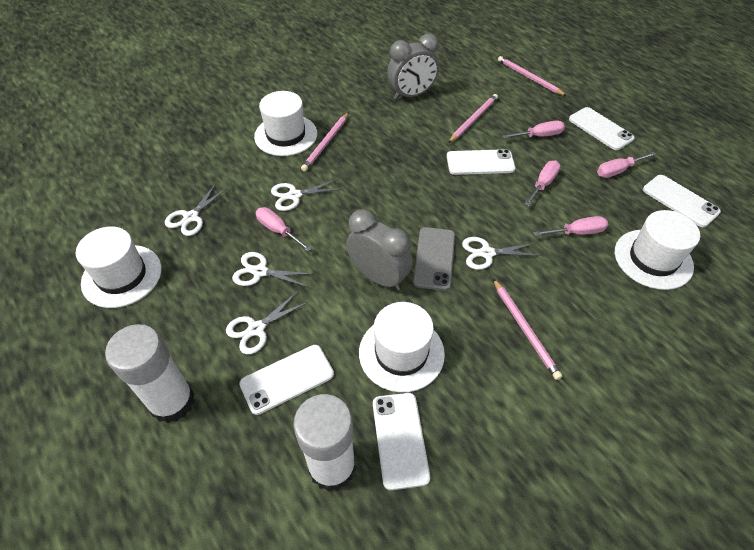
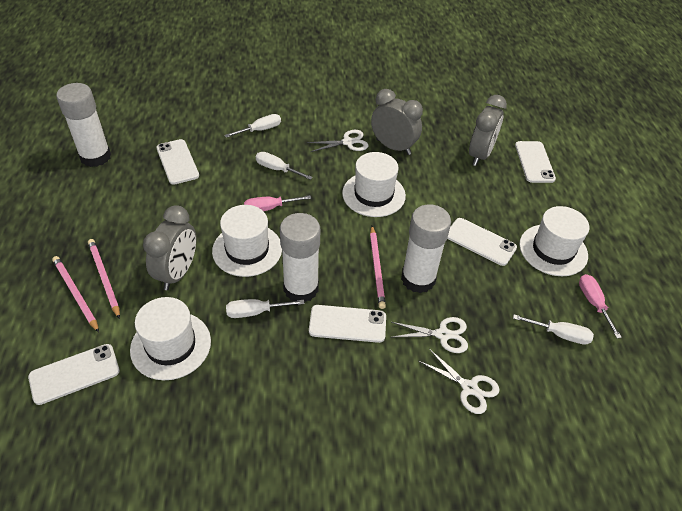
grey clock: [346,209,413,291] [387,34,439,100] = 2 -> [143,205,196,290] [371,89,423,155] [469,95,507,166] = 3
grey phone: [413,227,455,291] = 1 -> none = 0
pink pencil: [301,112,349,171] [448,94,498,143] [493,278,562,380] [498,56,567,96] = 4 -> [52,256,99,332] [88,239,120,319] [370,226,386,309] = 3
pink screwdriver: [256,207,312,251] [502,121,565,139] [524,160,561,206] [534,216,608,236] [597,152,656,178] = 5 -> [244,195,311,211] [579,274,622,339] = 2
white glue stick: [105,324,195,423] [293,394,356,492] = 2 -> [56,83,111,167] [280,213,320,303] [401,204,451,293] = 3
white scissors: [165,183,228,236] [226,291,308,354] [232,252,314,288] [271,179,342,211] [462,237,541,270] = 5 -> [307,130,369,152] [391,317,468,353] [419,349,499,414] = 3
white screwdriver: none = 0 -> [225,114,281,138] [226,299,305,318] [256,152,313,180] [513,314,594,345] = 4

